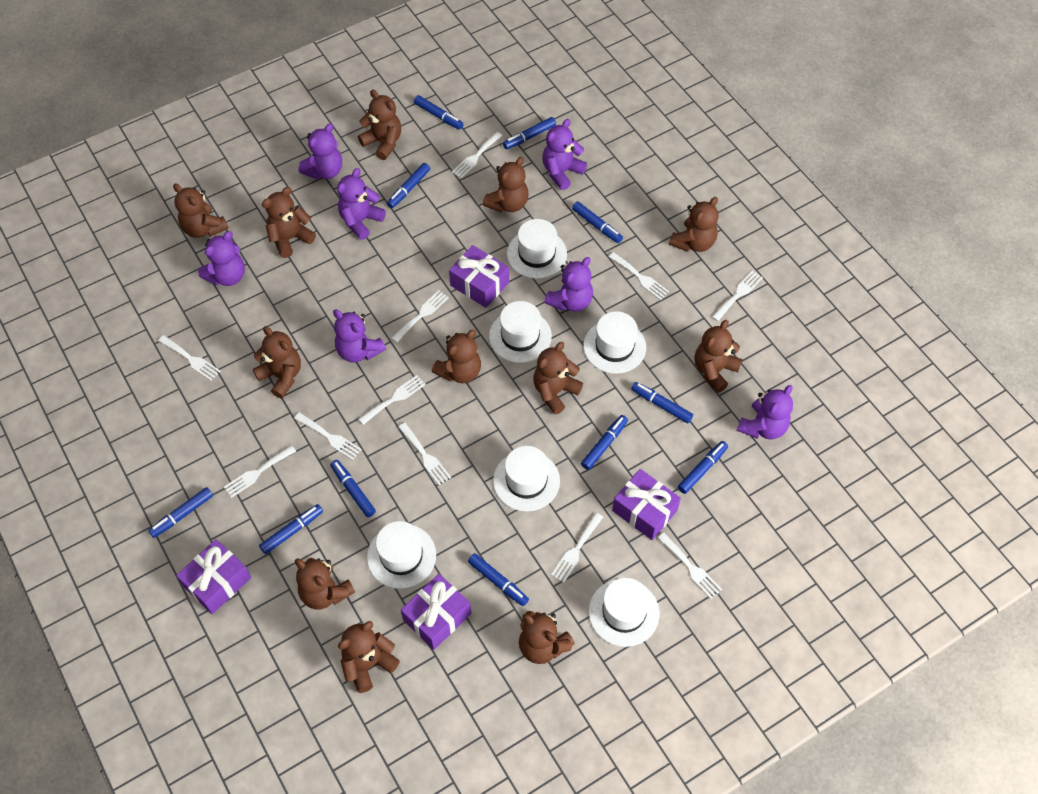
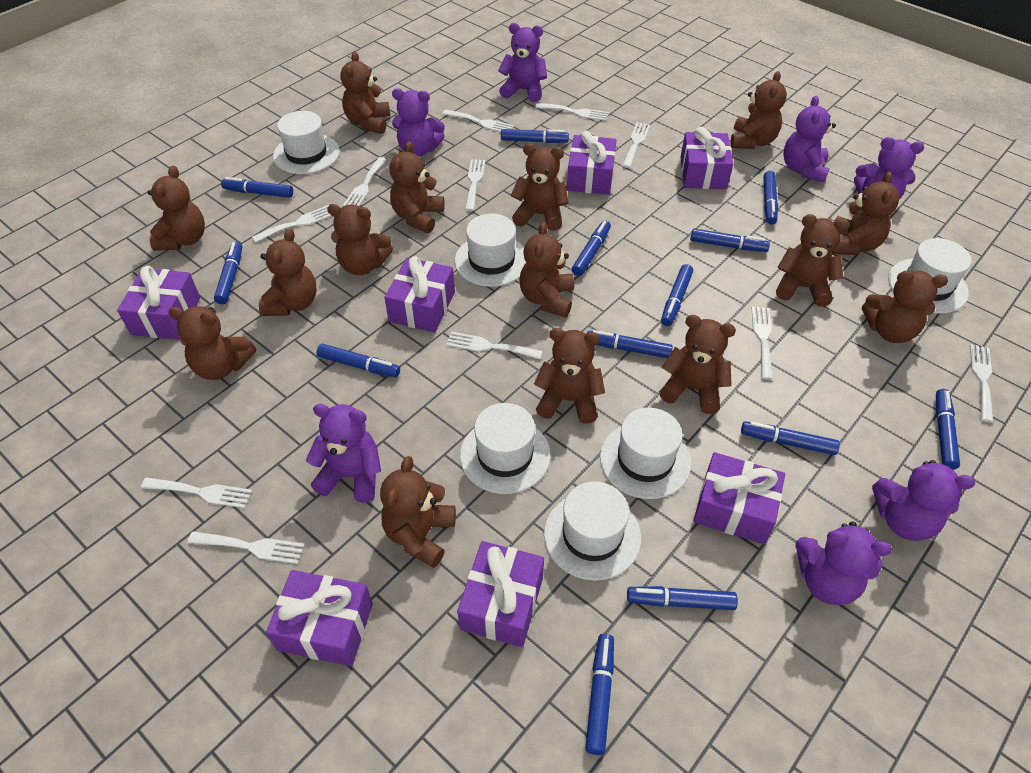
blue marker: [148,487,213,538] [259,504,323,554] [330,460,376,517] [387,163,430,208] [414,95,464,130] [468,553,529,606] [503,117,556,150] [572,202,623,243] [581,415,628,470] [631,382,693,423] [678,441,728,494] = 11 -> [214,242,242,304] [221,177,293,198] [316,343,400,378] [501,129,569,143] [572,221,611,276] [585,634,614,755] [587,330,673,358] [627,586,738,610] [661,264,693,326] [690,229,770,252] [741,421,840,455] [763,171,778,225] [936,389,960,470] = 13
brown teddy bear: [173,184,229,238] [253,326,301,398] [262,187,316,258] [295,558,355,610] [338,621,400,693] [358,90,401,160] [432,330,481,383] [483,157,529,212] [519,611,575,664] [533,342,583,415] [669,197,718,252] [695,320,742,393] = 12 -> [148,166,205,251] [168,306,256,380] [259,228,317,316] [327,204,393,275] [340,51,390,134] [380,456,456,568] [390,141,445,233] [511,144,568,231] [520,222,574,317] [534,328,605,424] [659,315,736,414] [731,71,787,149] [776,214,849,307] [832,172,899,255] [862,271,948,343] = 15
purple gift: [176,539,251,614] [401,574,471,650] [449,245,509,308] [612,469,681,540] = 4 -> [117,266,200,340] [266,570,373,666] [384,256,455,332] [457,541,544,647] [567,131,616,195] [680,127,733,189] [694,452,785,544] = 7

